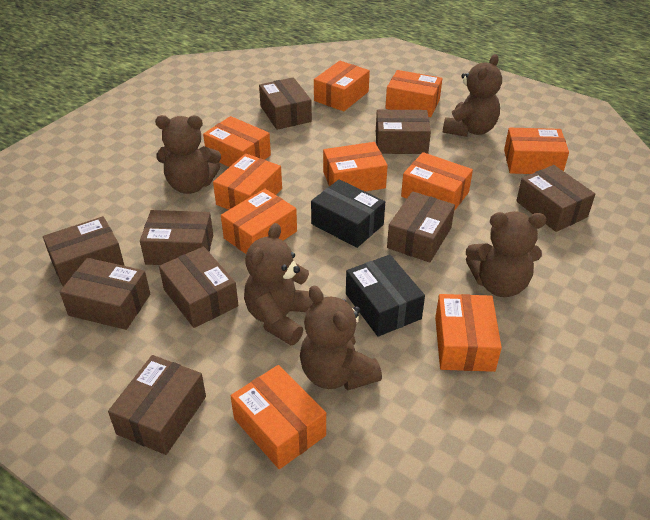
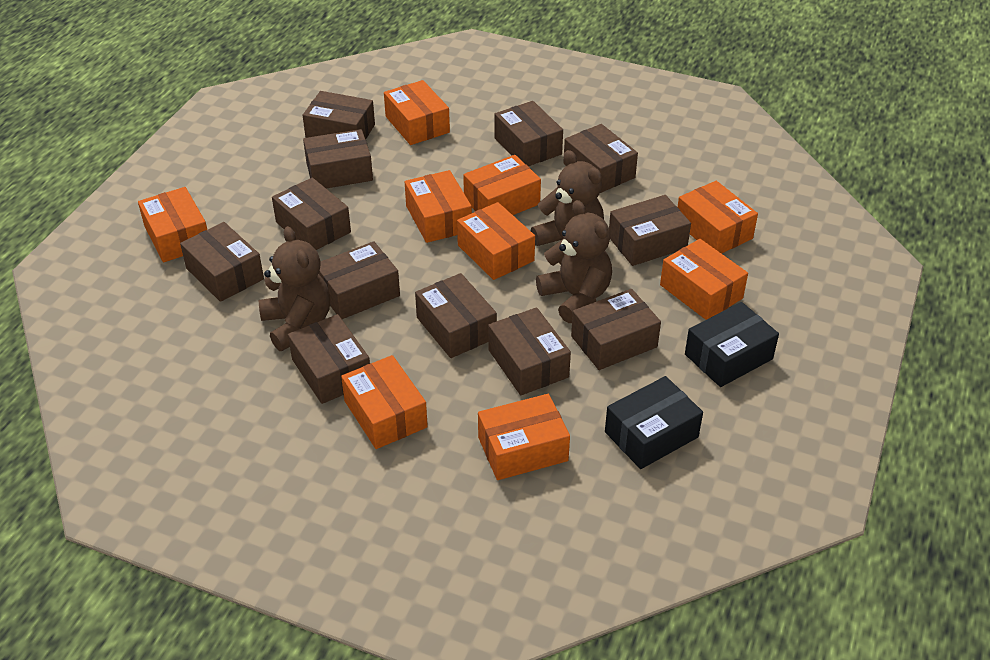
brown box: [43,216,125,287] [60,258,150,330] [108,355,206,455] [140,210,213,265] [159,246,239,328] [259,77,312,130] [376,110,431,154] [387,191,455,262] [516,165,595,232] = 9 -> [180,222,264,302] [272,178,351,250] [288,314,370,404] [302,91,375,140] [303,129,373,188] [319,241,400,319] [415,273,497,358] [488,307,571,395] [494,101,563,166] [563,124,638,193] [571,289,661,370] [609,195,691,266] = 12
brown teddy bear: [155,115,221,194] [244,223,313,345] [300,285,382,391] [443,54,502,137] [466,211,546,297] = 5 -> [259,226,330,351] [531,150,604,264] [536,200,612,323] = 3
orange box: [203,116,271,167] [213,153,282,210] [221,189,297,254] [231,365,326,469] [314,61,370,111] [323,142,388,192] [385,70,442,117] [401,152,473,211] [435,294,502,372] [504,128,569,174] = 10 -> [138,187,207,262] [341,355,428,449] [384,80,450,145] [405,170,472,243] [457,202,535,280] [463,155,541,215] [478,394,570,480] [660,239,748,320] [678,181,758,254] = 9

